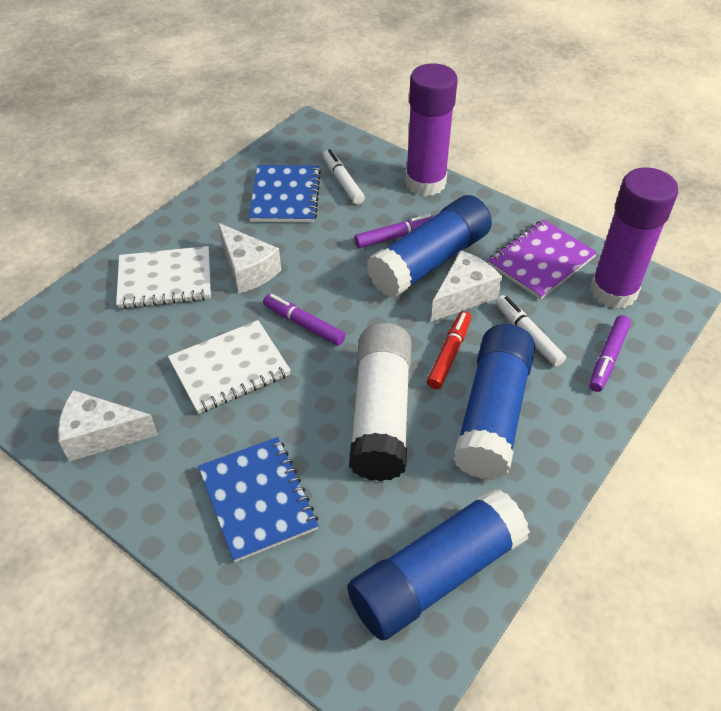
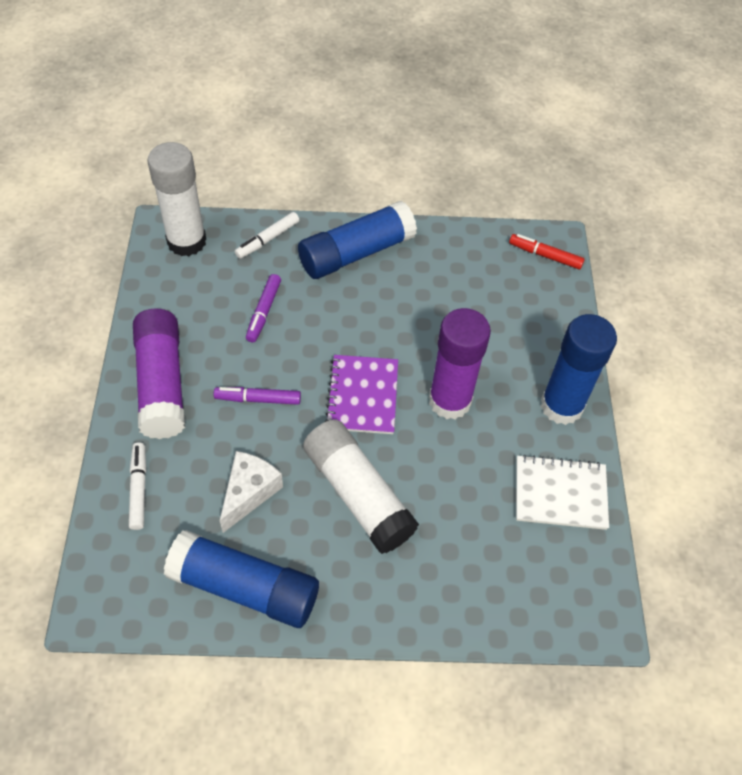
blue notebook: [198,437,319,562] [249,165,321,223] = 2 -> none = 0
purple marker: [263,294,346,346] [354,214,435,248] [589,315,631,392] = 3 -> [214,387,301,405] [246,274,281,342] = 2
white cheese: [58,390,158,461] [218,223,281,293] [431,250,502,322] = 3 -> [220,451,283,533] = 1
white glue stick: [349,323,412,481] = 1 -> [148,142,206,256] [303,419,419,554] = 2
white notebook: [116,246,211,309] [168,320,291,414] = 2 -> [516,455,609,530] = 1

